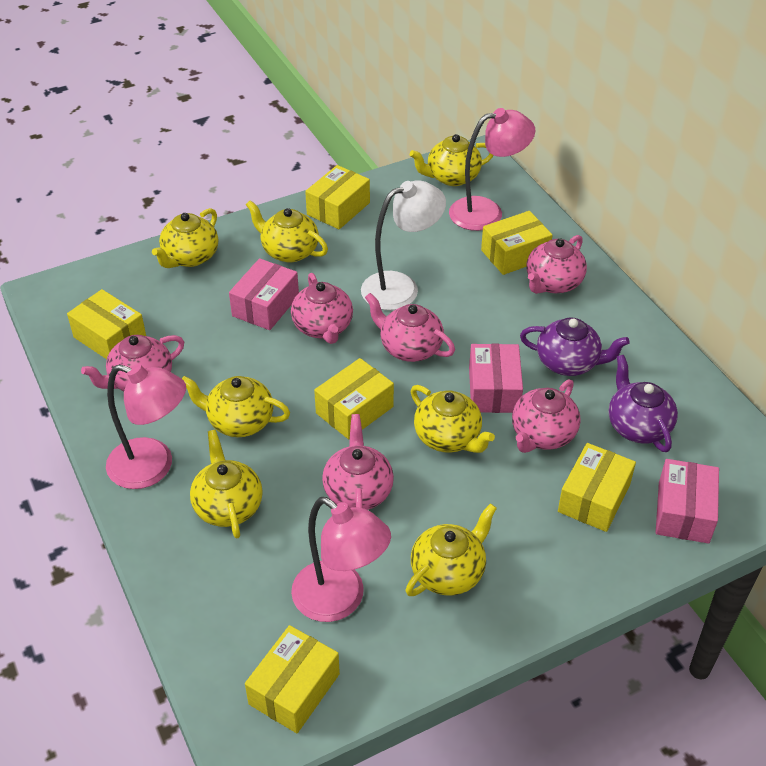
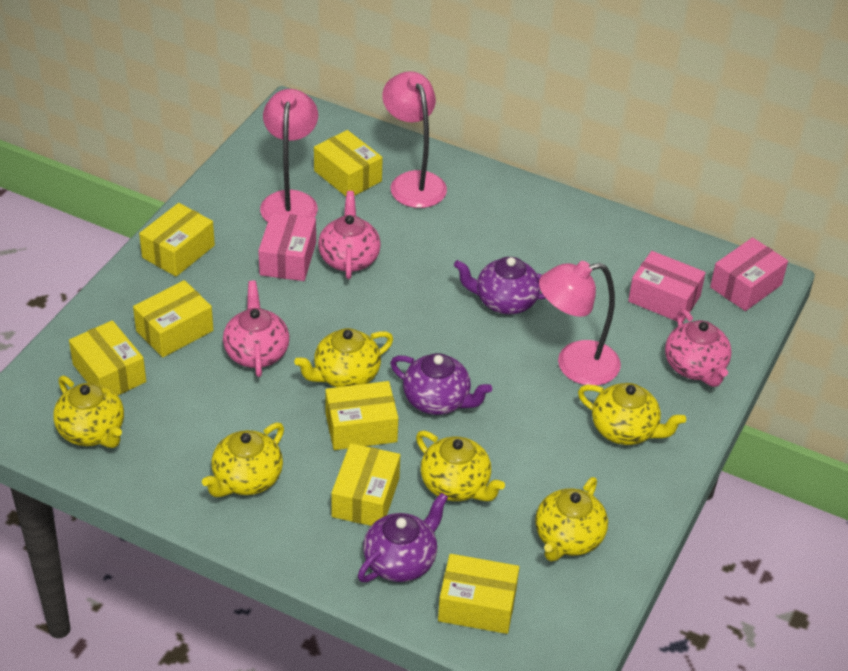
pink teapot: [81,335,184,391] [291,273,353,344] [322,414,394,510] [365,293,455,362] [512,379,581,453] [527,235,587,294] = 6 -> [223,281,289,377] [318,191,381,279] [665,309,732,387] = 3
purple teapot: [520,317,630,376] [609,355,678,452] = 2 -> [358,493,448,582] [390,353,492,415] [454,257,545,314] = 3
white lamp: [361,180,446,310] = 1 -> none = 0
yellow box: [67,289,146,359] [245,625,340,733] [305,165,370,229] [314,358,394,439] [481,211,552,275] [558,443,636,532] = 6 -> [69,320,146,395] [133,280,213,357] [139,203,215,277] [314,130,383,196] [325,381,398,450] [331,443,400,526] [438,554,519,634] = 7
yellow teapot: [152,208,218,268] [182,376,290,437] [190,430,263,538] [246,200,328,262] [406,503,497,596] [410,134,493,186] [410,385,495,453] = 7 -> [53,376,124,448] [202,423,284,497] [294,328,393,387] [416,431,505,501] [535,477,608,562] [578,383,686,445] = 6

